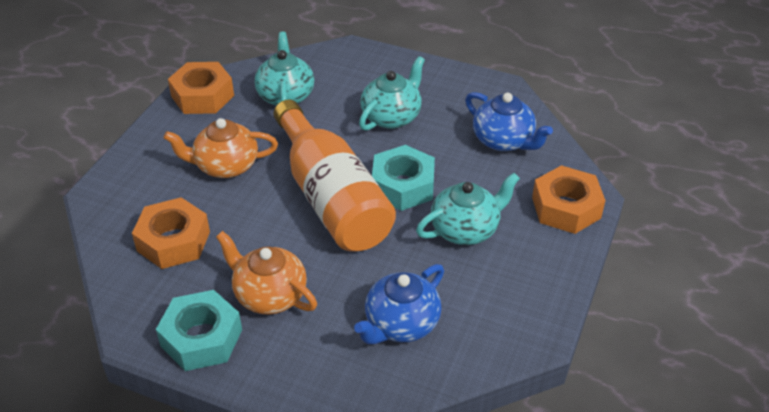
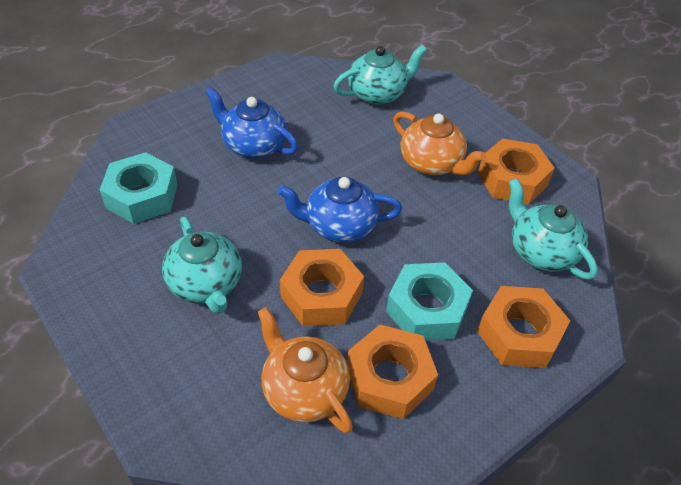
orange bottle: [273,99,396,252] = 1 -> none = 0
orange nut: [132,197,210,269] [168,62,234,114] [532,165,606,234] = 3 -> [280,249,364,326] [347,325,438,419] [477,286,570,368] [478,138,555,204] = 4

